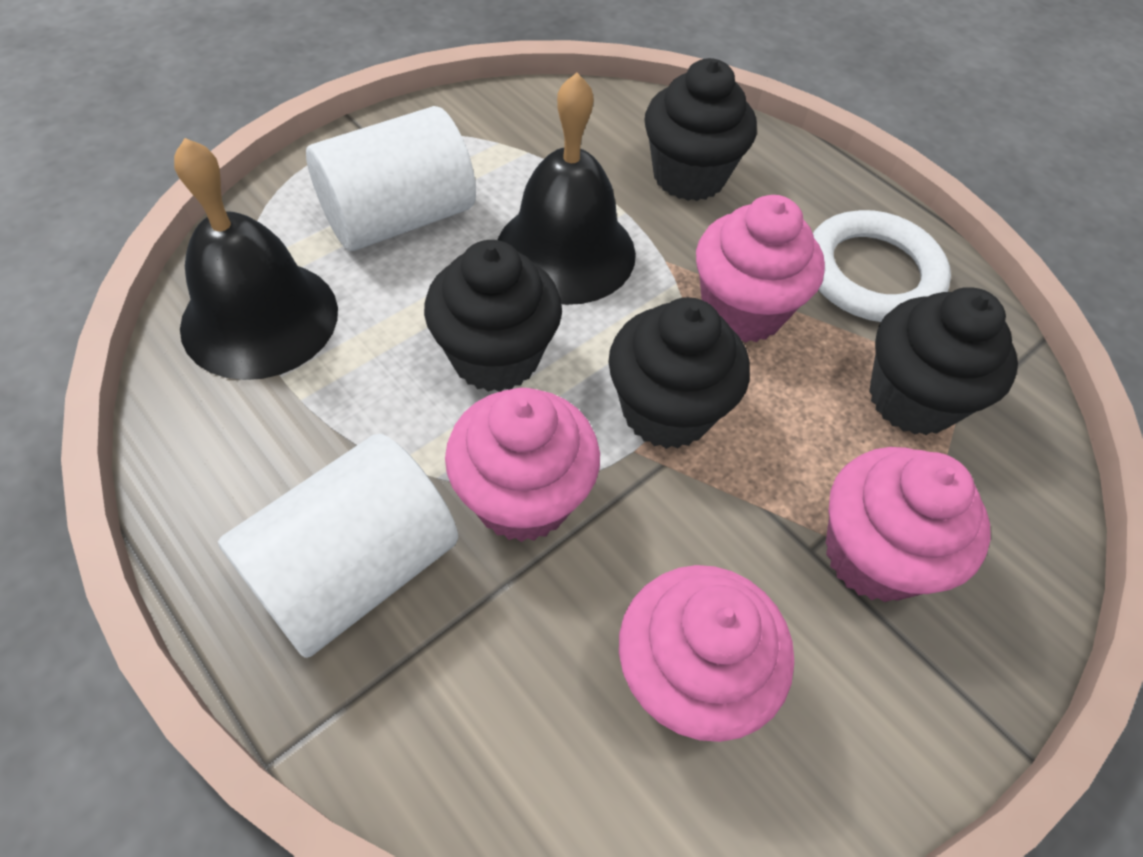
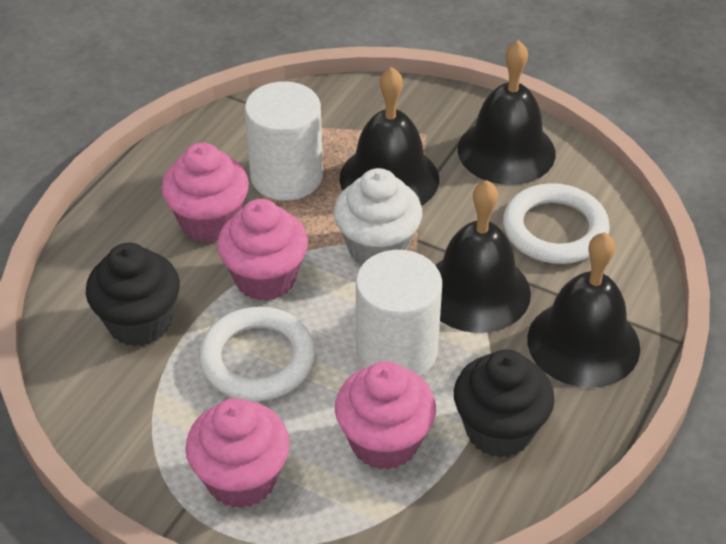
black bell: [174,138,338,380] [498,73,636,305] = 2 -> [339,67,439,206] [435,180,531,333] [458,40,556,185] [527,232,640,388] = 4
black cupcake: [424,240,562,392] [608,297,750,449] [644,58,757,201] [869,287,1018,435] = 4 -> [86,243,180,347] [454,349,555,458] = 2
white cupcake: none = 0 -> [334,168,422,265] = 1
white ring: [813,210,951,322] = 1 -> [199,307,315,401] [503,183,610,264] = 2

